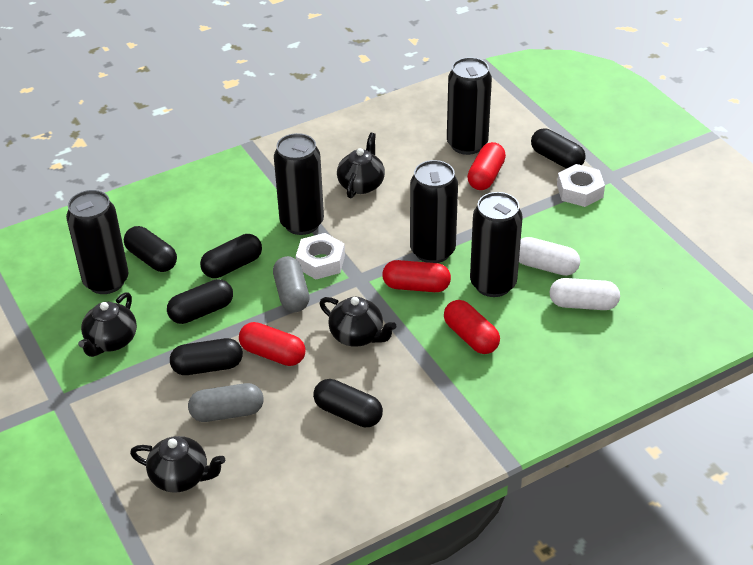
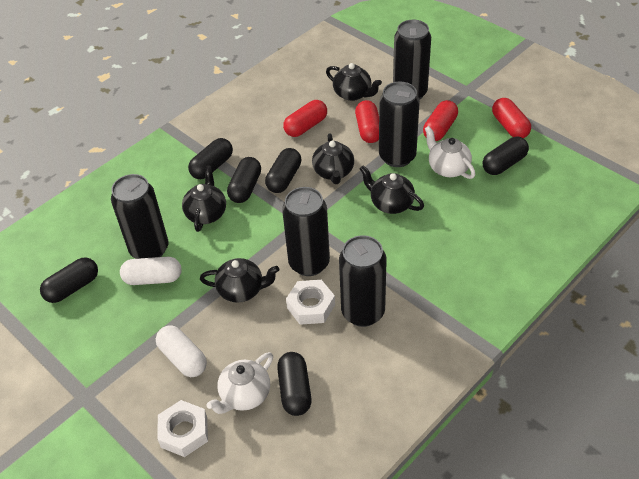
black teapot: [78,292,137,357] [130,436,225,493] [320,297,396,347] [337,133,385,198] = 4 -> [182,165,226,232] [200,258,279,303] [312,133,354,184] [326,63,382,101] [360,165,424,214] = 5
grey capsule: [188,383,264,422] [273,256,310,312] = 2 -> none = 0
white teapot: none = 0 -> [207,352,273,414] [425,126,475,179] = 2

